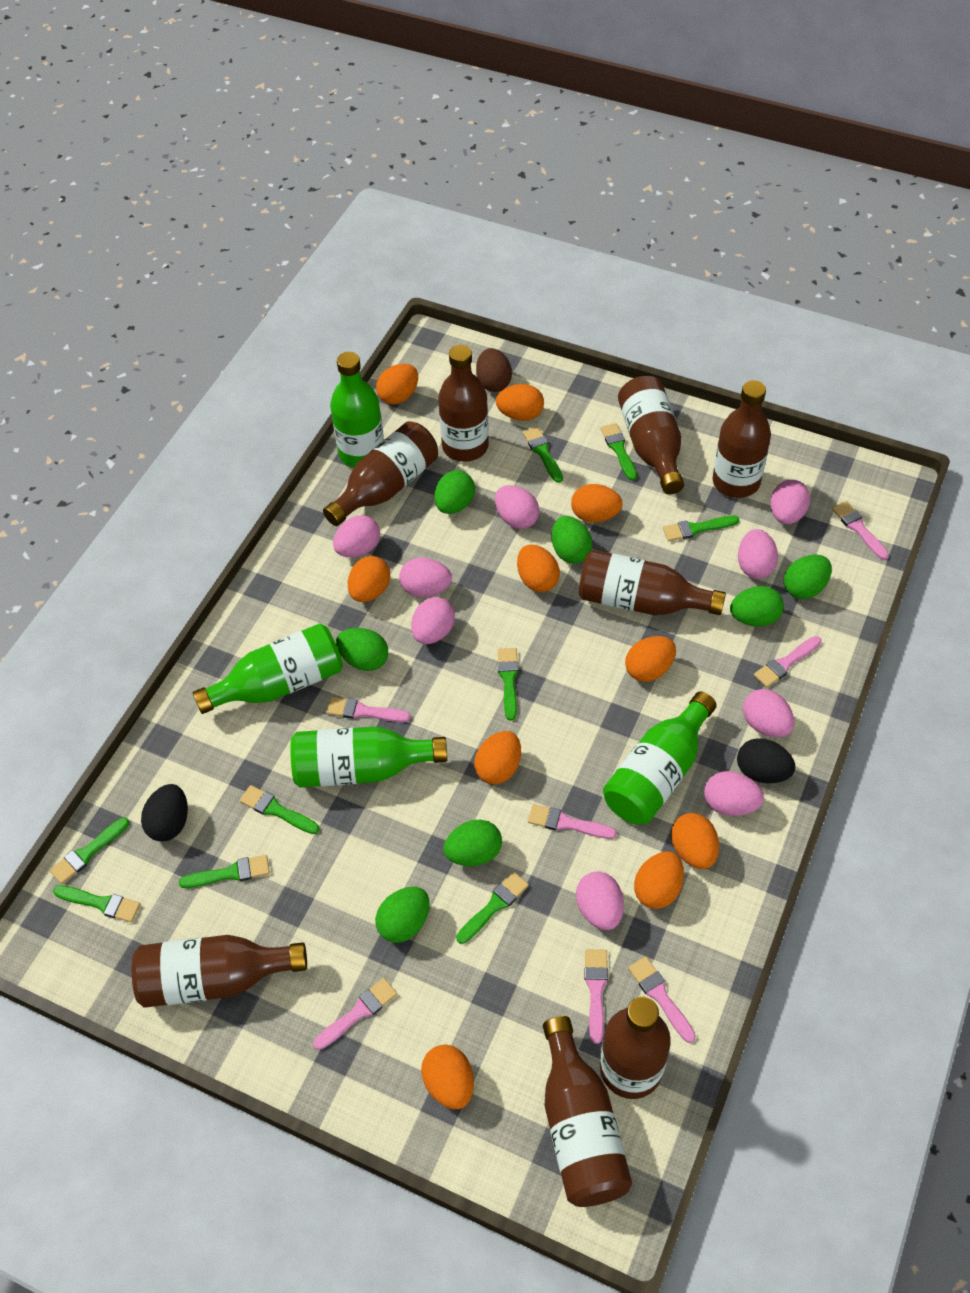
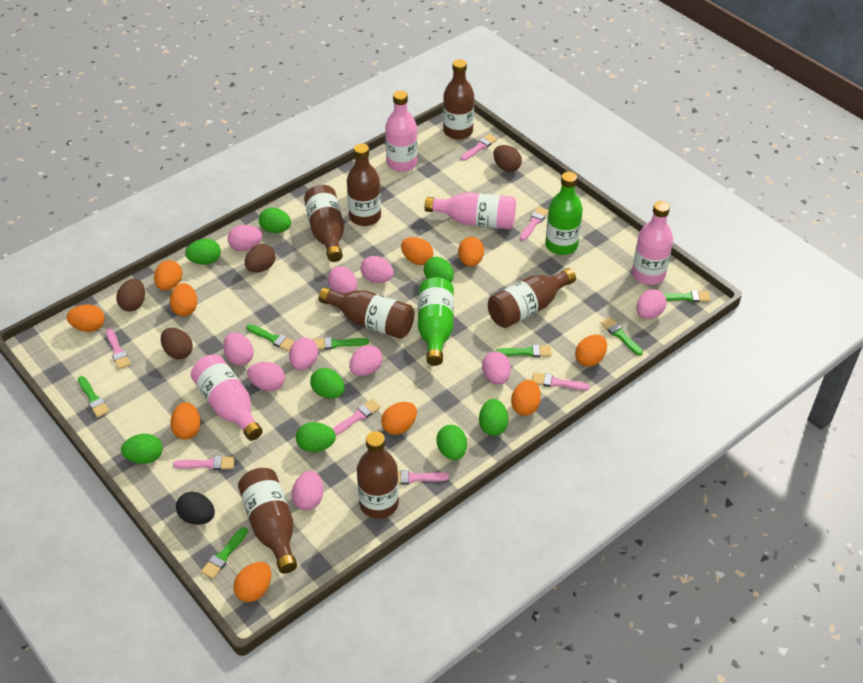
black egg: [141,784,188,841] [737,738,796,783] = 2 -> [176,492,215,525] = 1
brown bottle: [132,935,307,1008] [323,421,438,526] [438,345,489,462] [543,1016,632,1207] [579,550,726,615] [600,997,671,1099] [618,376,684,494] [713,380,771,498] = 8 -> [238,468,297,574] [304,185,344,262] [319,287,414,339] [347,143,381,226] [357,431,399,519] [443,59,474,140] [488,268,576,328] = 7
brown egg: [476,348,512,392] = 1 -> [116,279,145,312] [161,328,193,359] [245,244,276,273] [493,145,522,172] = 4
green bottle: [193,623,343,714] [290,726,447,788] [330,352,384,467] [603,692,717,825] = 4 -> [418,277,454,366] [545,172,583,255] = 2
green brush: [50,817,129,884] [53,885,141,922] [179,855,270,888] [240,785,319,834] [456,872,529,944] [498,648,519,721] [523,427,563,483] [600,423,637,480] [663,515,739,541] = 9 -> [78,376,110,417] [201,527,248,579] [247,324,295,351] [313,337,369,350] [495,345,552,357] [601,317,643,356] [663,290,711,302] = 7
green egg: [336,628,388,671] [375,887,429,943] [434,470,475,514] [443,820,502,866] [551,516,593,564] [730,586,784,627] [784,554,832,599] = 7 -> [121,434,162,464] [185,239,221,265] [259,208,291,233] [296,422,336,452] [310,368,345,398] [424,257,454,283] [436,425,467,460] [479,399,508,436] = 8
pink bottle: none = 0 -> [191,354,263,441] [385,90,417,172] [425,192,516,229] [632,201,673,285] = 4
pink egg: [333,515,380,557] [399,558,452,597] [411,597,455,644] [495,485,539,529] [576,871,624,930] [704,771,764,816] [738,529,778,579] [743,689,795,737] [770,479,810,524] = 9 -> [223,332,254,366] [228,225,262,251] [247,362,285,391] [289,338,318,370] [292,471,323,510] [328,266,357,294] [349,345,383,376] [360,256,394,283] [482,351,511,385] [636,289,666,319] = 10

